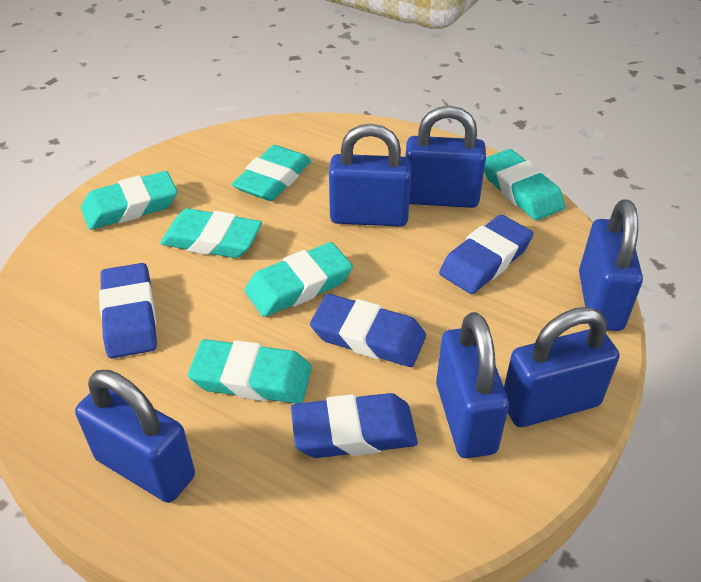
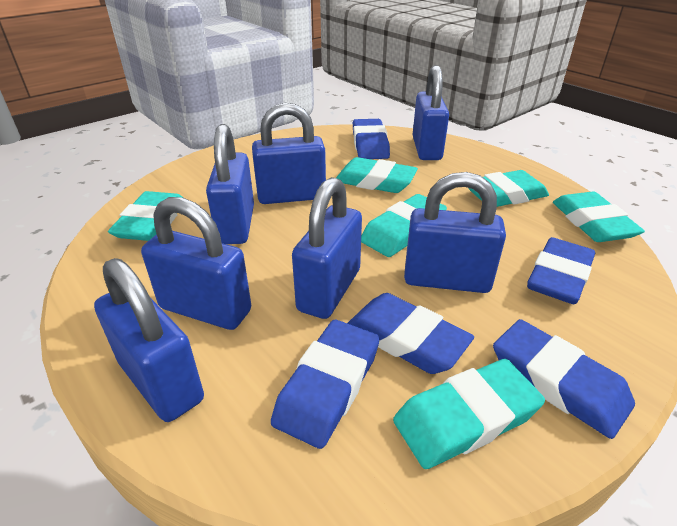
blue eraser: [99,263,157,358] [291,393,418,458] [310,294,426,367] [439,215,534,294] = 4 -> [271,320,380,449] [347,293,474,374] [353,119,390,159] [493,319,635,439] [527,237,595,304] = 5
blue padlock: [75,370,195,503] [329,124,411,227] [406,106,486,208] [436,312,509,458] [504,307,619,427] [579,199,643,331] = 6 -> [94,258,204,422] [141,197,251,330] [206,124,254,244] [252,103,326,204] [292,177,362,319] [404,172,506,293] [413,65,449,160] = 7

